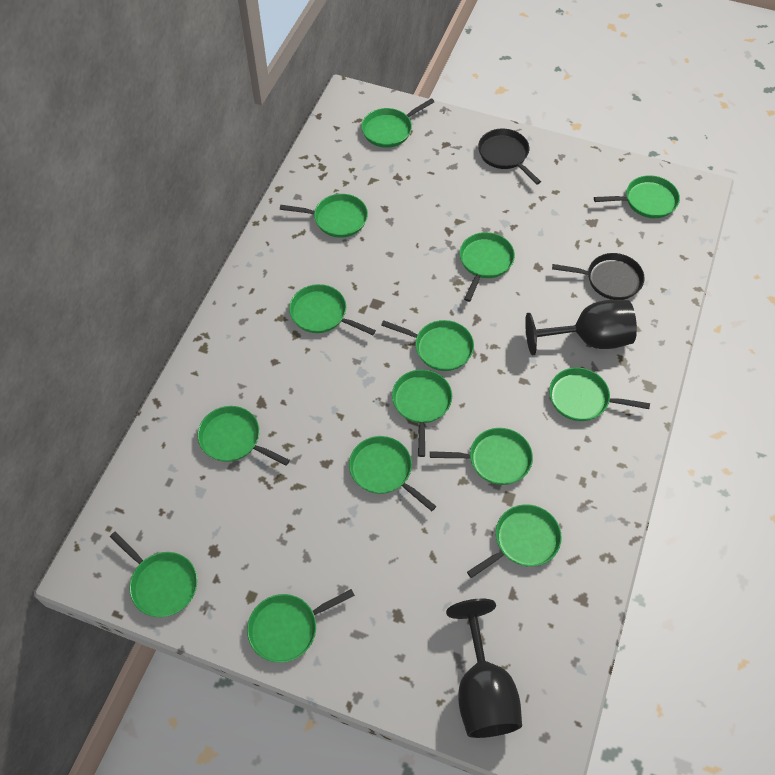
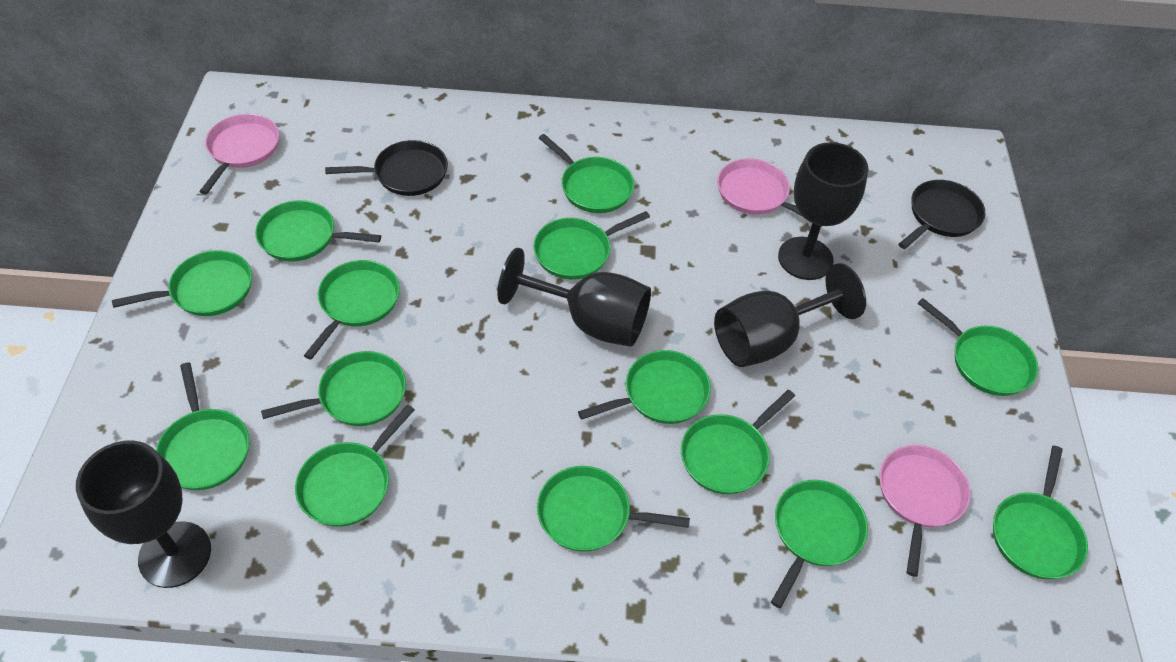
black goblet: [446,599,522,738] [525,300,637,355] = 2 -> [76,440,211,588] [497,248,651,347] [714,263,866,367] [778,142,868,280] = 4
pink pan: none = 0 -> [199,114,279,194] [717,158,822,227] [879,445,971,577] = 3

